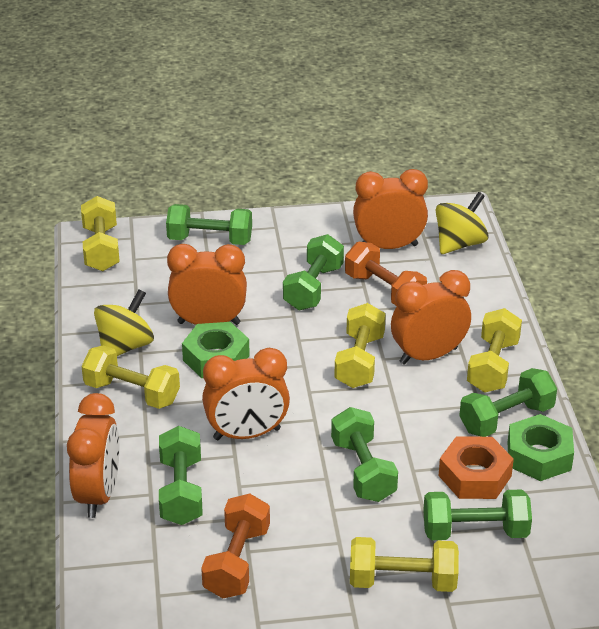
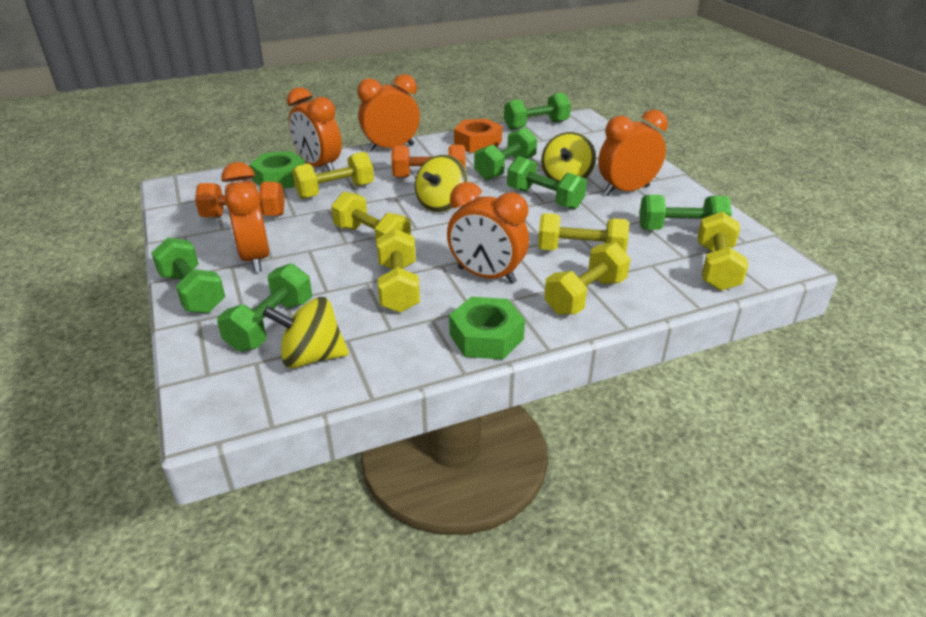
yellow dumbbell: [81,196,120,271] [82,345,180,409] [334,303,386,388] [350,537,459,592] [467,308,522,393] = 5 -> [292,152,374,199] [331,192,411,246] [377,229,420,313] [538,213,629,253] [544,242,631,315] [697,212,748,291] = 6
yellow spinning top: [94,289,154,356] [436,192,489,254] = 2 -> [263,297,349,368] [415,155,468,212] [541,132,596,182] = 3

